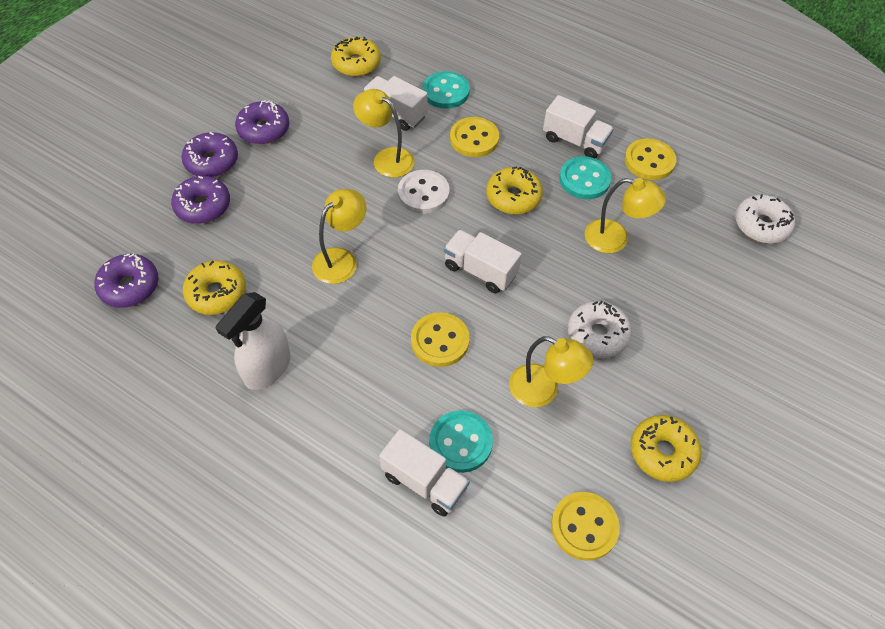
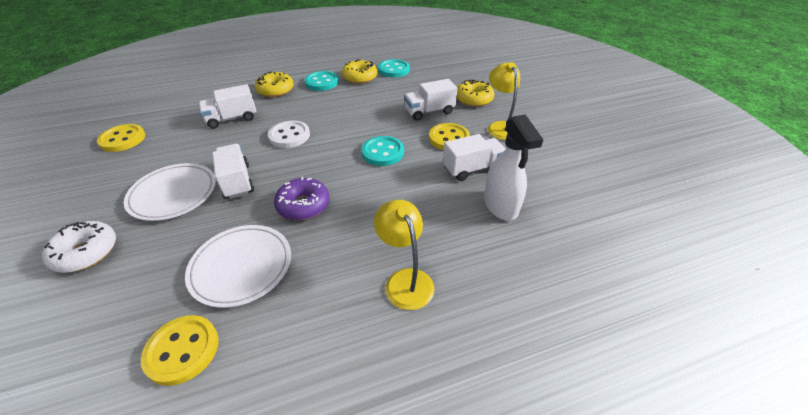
purple donut: [94,253,159,308] [171,176,230,224] [181,132,238,177] [235,100,289,144] = 4 -> [274,177,329,220] = 1
white donut: [568,301,632,358] [735,194,795,244] = 2 -> [42,221,116,273] = 1
white plate: none = 0 -> [124,163,216,221] [185,225,291,308] = 2
yellow button: [411,312,470,367] [450,117,499,157] [551,492,620,561] [625,138,676,180] = 4 -> [97,124,145,152] [141,315,219,386] [429,123,470,150] = 3
yellow donut: [183,260,246,315] [331,36,381,77] [486,166,543,214] [631,415,702,482] = 4 -> [255,71,294,97] [342,59,377,84] [457,80,495,107] = 3
yellow lamp: [312,189,367,284] [353,89,414,178] [509,336,593,407] [585,178,666,253] = 4 -> [374,200,434,310] [488,62,520,140] = 2

